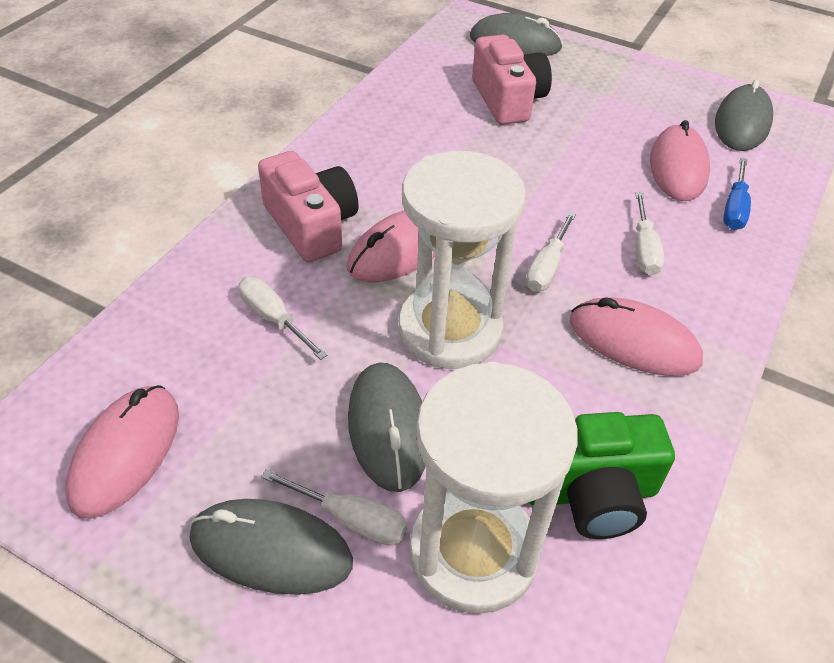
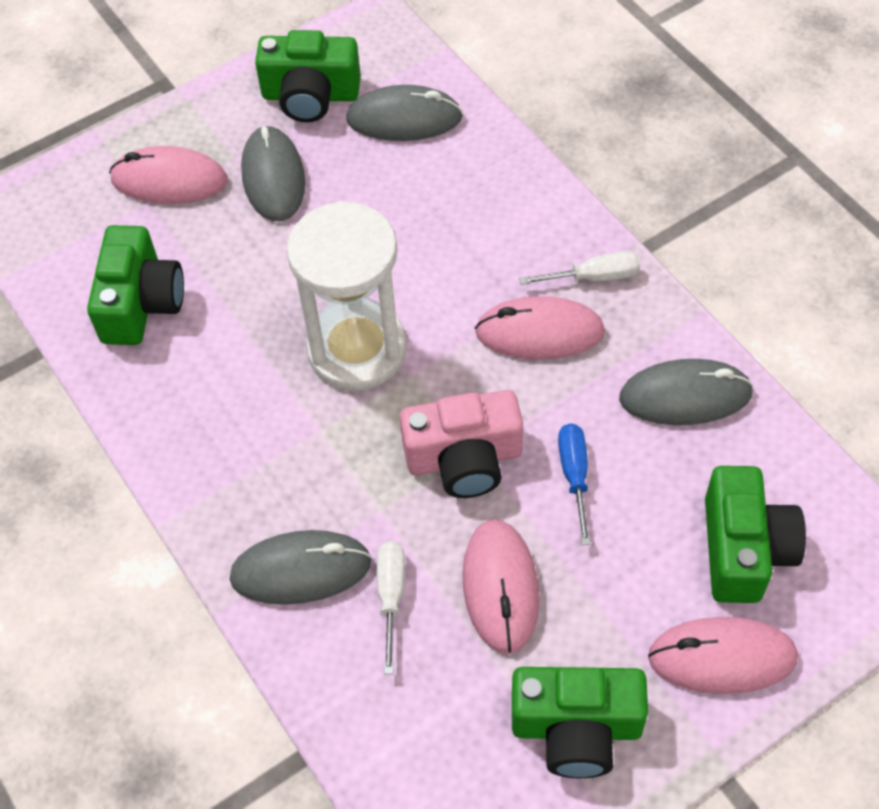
green camera: [528,412,675,539] = 1 -> [87,225,184,345] [255,30,361,122] [512,667,648,778] [705,466,806,603] = 4
pink camera: [258,151,359,262] [472,35,552,125] = 2 -> [400,390,523,498] = 1
white hourglass: [398,151,526,369] [409,362,578,614] = 2 -> [286,201,407,391] = 1
white screwdriver: [239,277,327,360] [261,469,407,546] [526,212,576,292] [635,192,665,275] = 4 -> [377,541,405,674] [519,251,640,285] = 2

